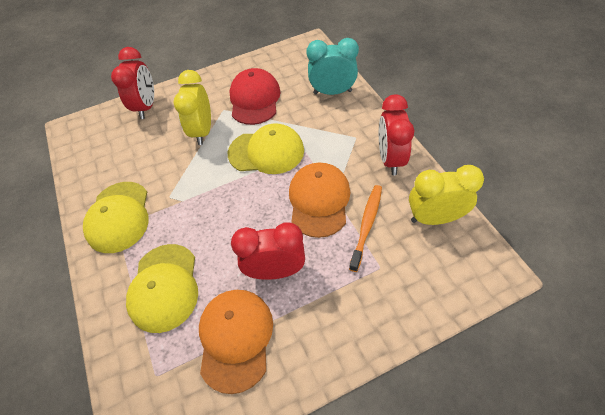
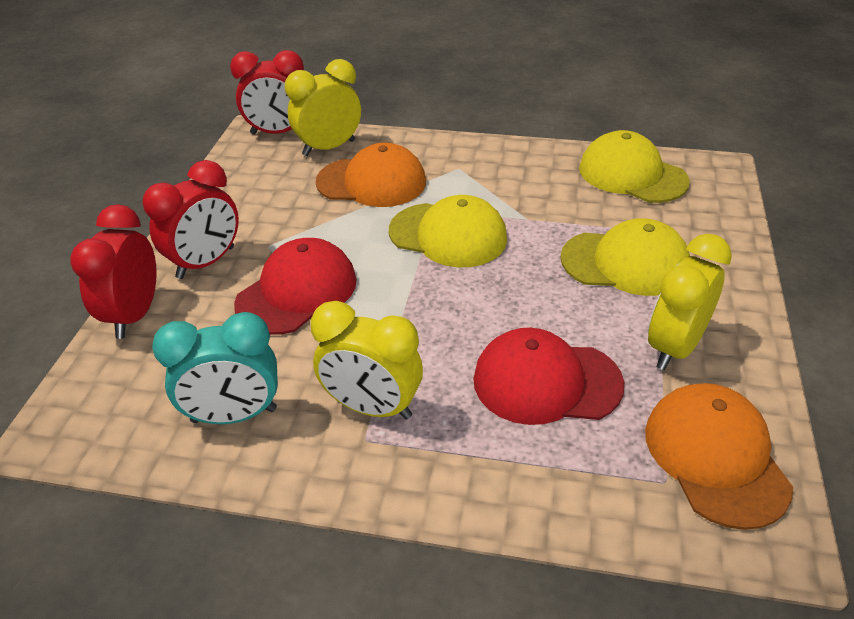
orange toothbrush: [349,185,382,272] = 1 -> none = 0
red cap: [229,68,281,125] = 1 -> [234,238,357,335] [473,328,624,425] = 2
yellow clock: [173,70,211,145] [409,165,484,225] = 2 -> [285,59,361,156] [311,301,423,419] [648,234,732,370] = 3

